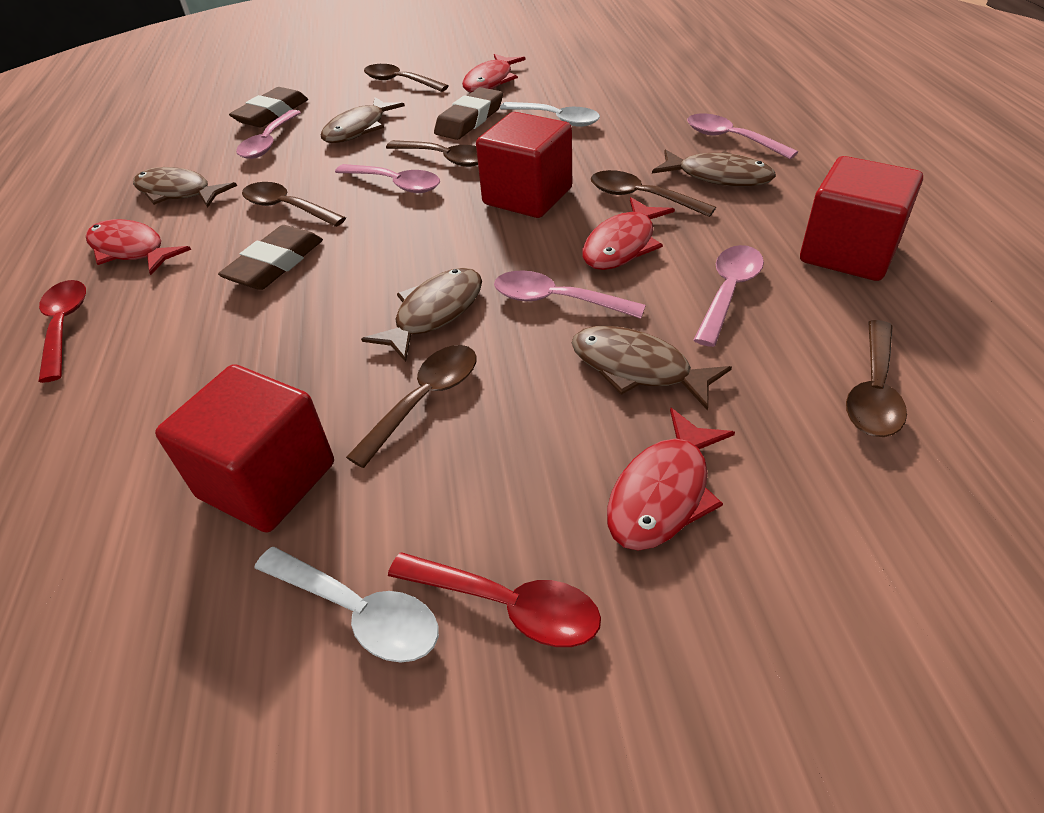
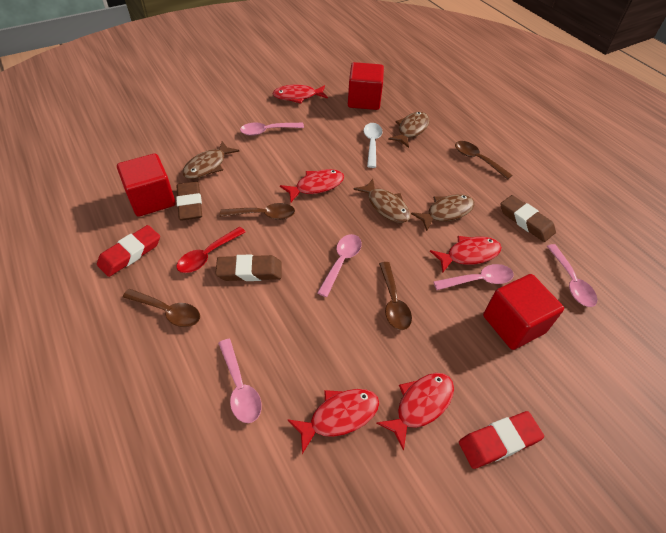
brown fish: [133,167,237,208] [321,97,405,143] [361,268,482,362] [572,326,732,411] [652,149,776,187] = 5 -> [182,141,240,179] [353,179,411,223] [388,112,429,148] [411,194,475,231] = 4
brown spoon: [242,182,346,227] [346,345,477,468] [364,64,448,92] [386,140,478,167] [591,170,716,217] [846,320,907,437] = 6 -> [123,289,200,327] [220,203,295,220] [379,262,412,330] [455,141,512,180] = 4
red eraser: none = 0 -> [97,225,160,277] [459,411,544,469] = 2
red fish: [86,219,191,275] [462,54,526,92] [582,197,675,270] [607,408,735,551] = 4 -> [272,85,328,104] [280,169,344,202] [287,389,379,454] [376,373,454,451] [430,236,502,272] = 5
red spoon: [38,280,86,383] [388,552,601,647] = 2 -> [177,227,246,273] = 1
white spoon: [254,547,439,663] [500,102,600,127] = 2 -> [364,123,383,168] = 1

